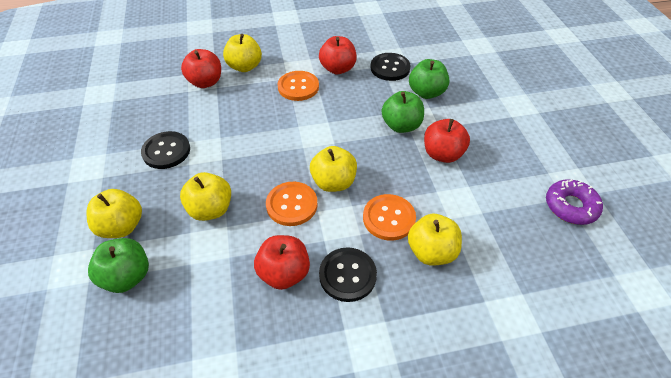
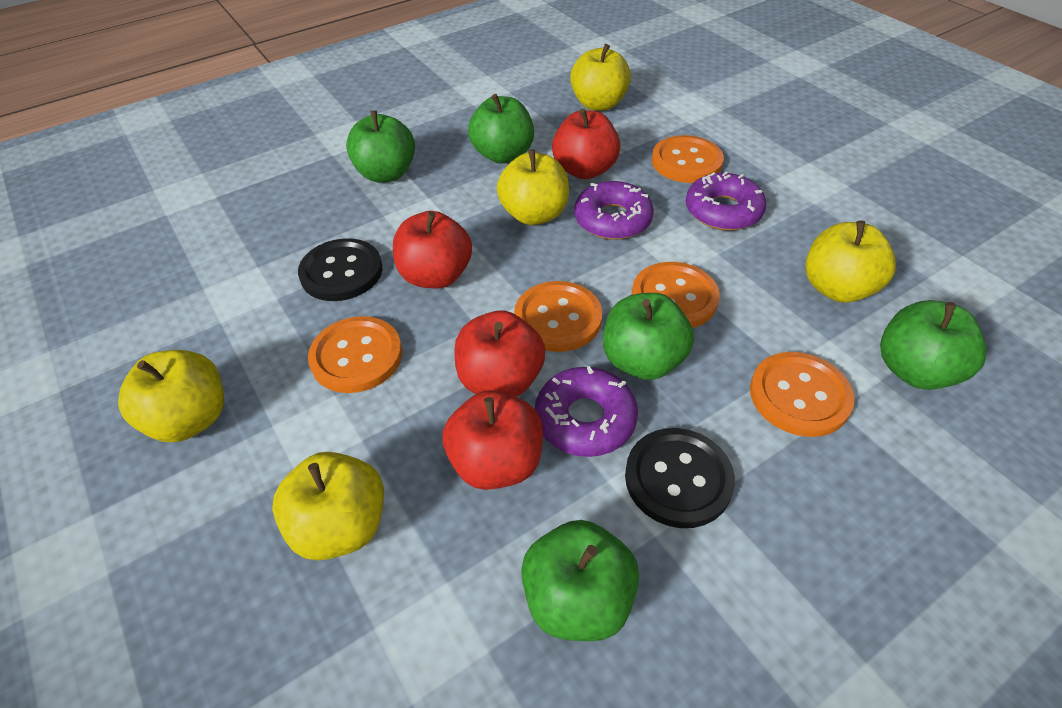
black button: [141,131,190,169] [319,247,377,302] [370,53,411,81] = 3 -> [298,238,382,301] [625,428,735,528] = 2
green apple: [88,238,149,293] [382,91,424,133] [409,59,449,99] = 3 -> [346,110,415,183] [468,94,534,163] [521,520,639,641] [603,293,694,380] [880,300,987,390] = 5
orange button: [266,182,317,226] [278,71,319,101] [363,194,416,241] = 3 -> [308,316,402,393] [514,281,602,352] [632,262,720,328] [652,135,724,183] [750,352,855,437] = 5
purple donut: [546,179,603,225] = 1 -> [535,366,638,457] [574,181,654,240] [686,171,766,231] = 3

